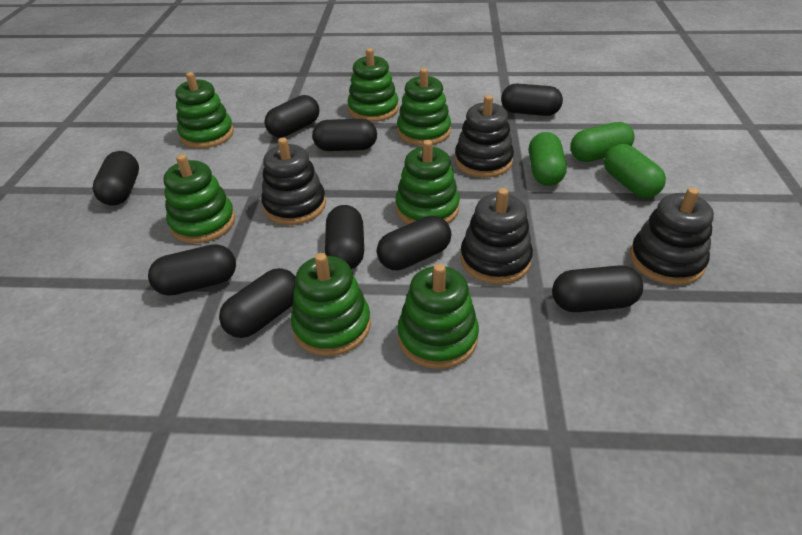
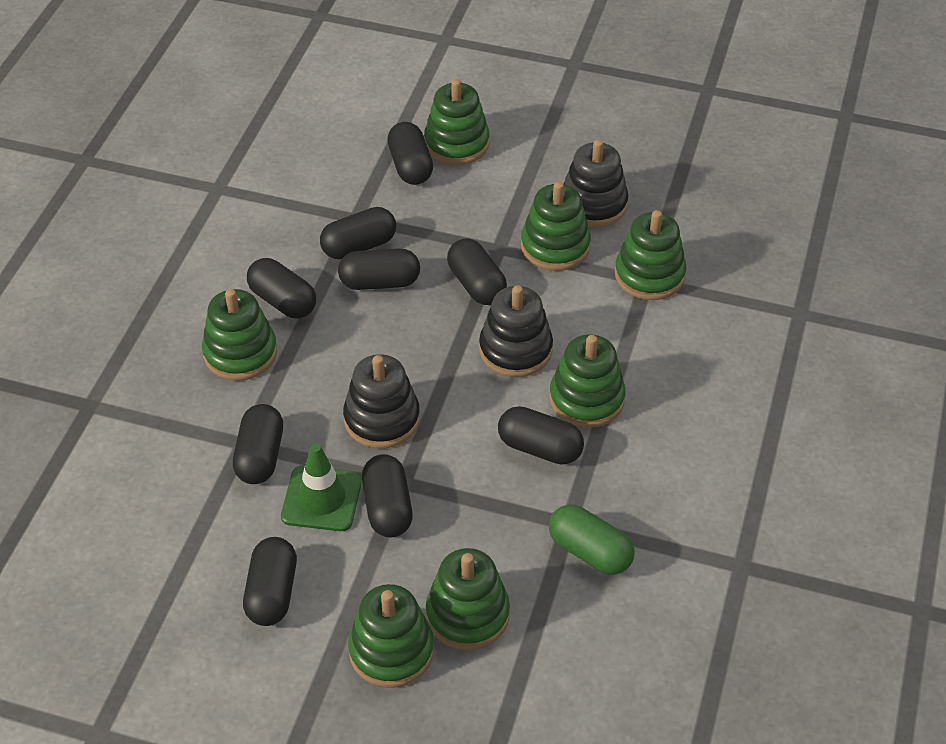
black stacking toy: [261,138,326,225] [455,95,514,178] [460,188,533,284] [630,188,714,285] = 4 -> [343,354,420,448] [479,285,553,377] [564,139,629,227] = 3
green capsule: [529,132,567,186] [570,122,635,162] [604,144,666,198] = 3 -> [549,505,635,575] = 1
green traffic cone: none = 0 -> [281,443,362,531] = 1

